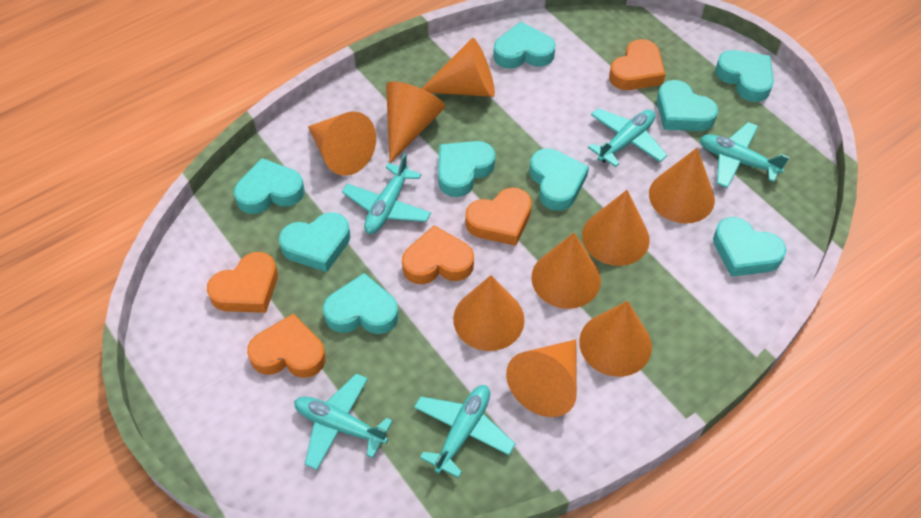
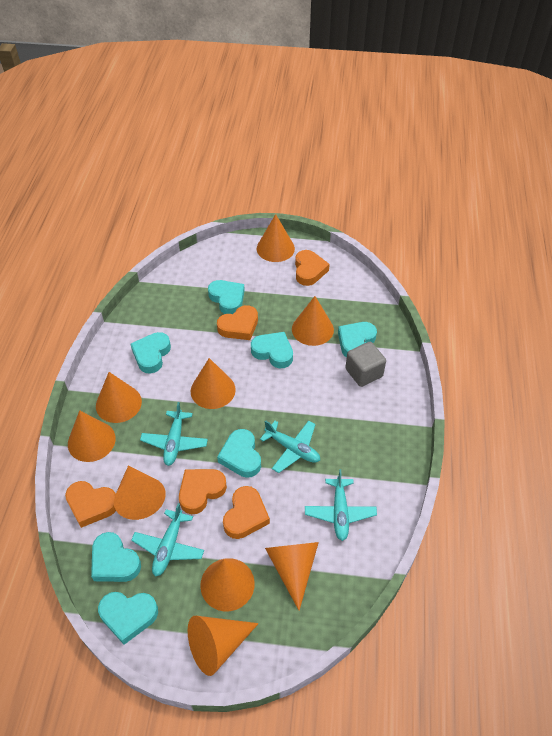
grey cube: none = 0 -> [345,342,386,387] = 1
turquoise heart: [234,158,305,214] [279,212,351,272] [323,273,399,334] [438,141,495,197] [493,22,555,69] [529,148,589,211] [657,80,718,131] [713,217,786,277] [715,50,774,102] = 9 -> [91,532,141,582] [98,592,158,645] [130,332,171,374] [208,280,245,314] [217,429,261,478] [251,332,293,368] [338,322,377,358] = 7
turquoise plane: [294,373,393,470] [342,153,431,234] [414,385,515,478] [588,108,667,167] [700,122,790,188] = 5 -> [131,503,204,576] [140,402,208,466] [260,420,320,473] [305,469,377,541] = 4

